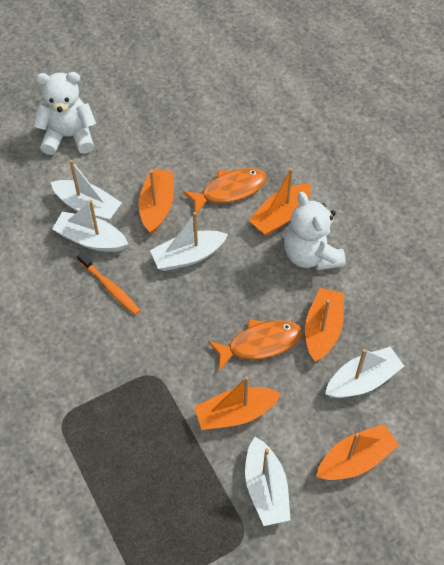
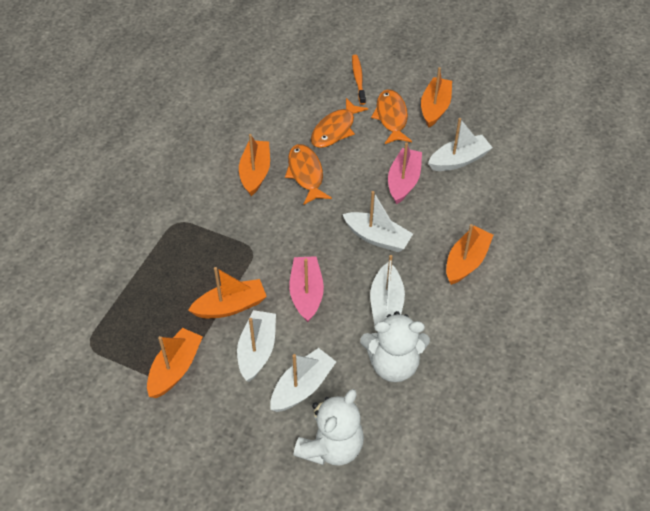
orange fish: [183,168,267,213] [208,319,302,371] = 2 -> [285,144,332,205] [311,98,368,148] [371,89,412,144] = 3
pink boat: none = 0 -> [289,256,324,322] [388,142,422,204] = 2

